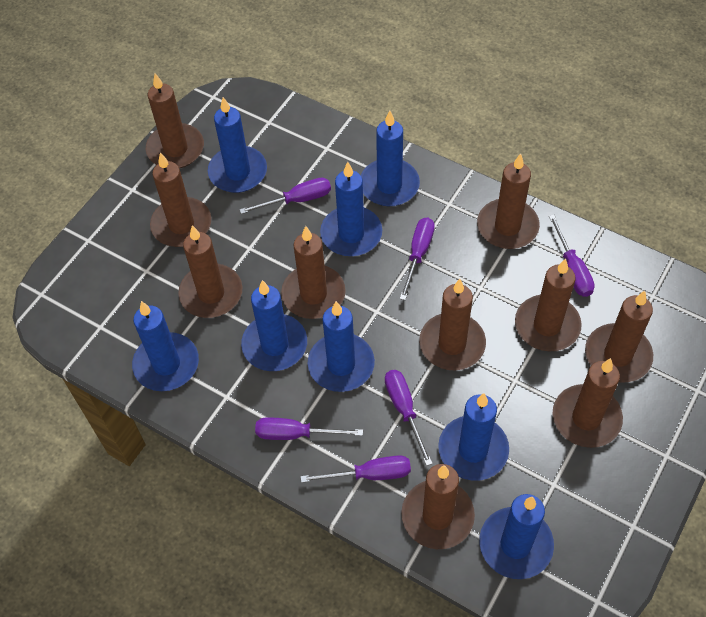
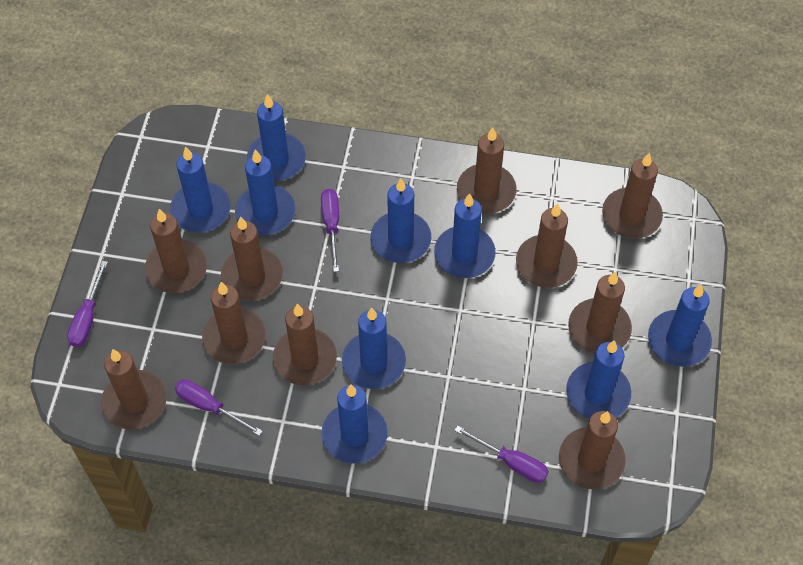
blue candle: [132,301,199,391] [208,97,267,193] [241,280,307,371] [308,301,375,392] [320,162,382,256] [361,111,420,206] [438,393,509,481] [479,494,554,579] = 8 -> [170,147,231,233] [235,149,295,235] [247,94,306,181] [322,385,388,464] [342,307,406,389] [370,178,431,263] [434,193,496,278] [566,340,631,419] [648,284,712,367] = 9
purple screwdriver: [239,178,331,214] [255,418,363,440] [300,455,411,483] [385,370,433,466] [400,218,435,300] [549,215,595,297] = 6 -> [67,261,108,347] [175,379,262,436] [321,189,339,272] [454,425,549,483] = 4

